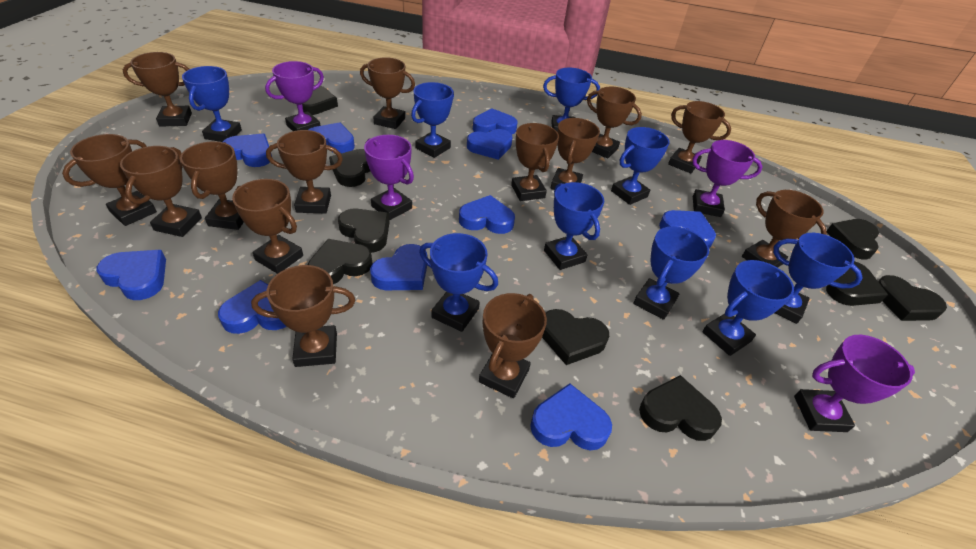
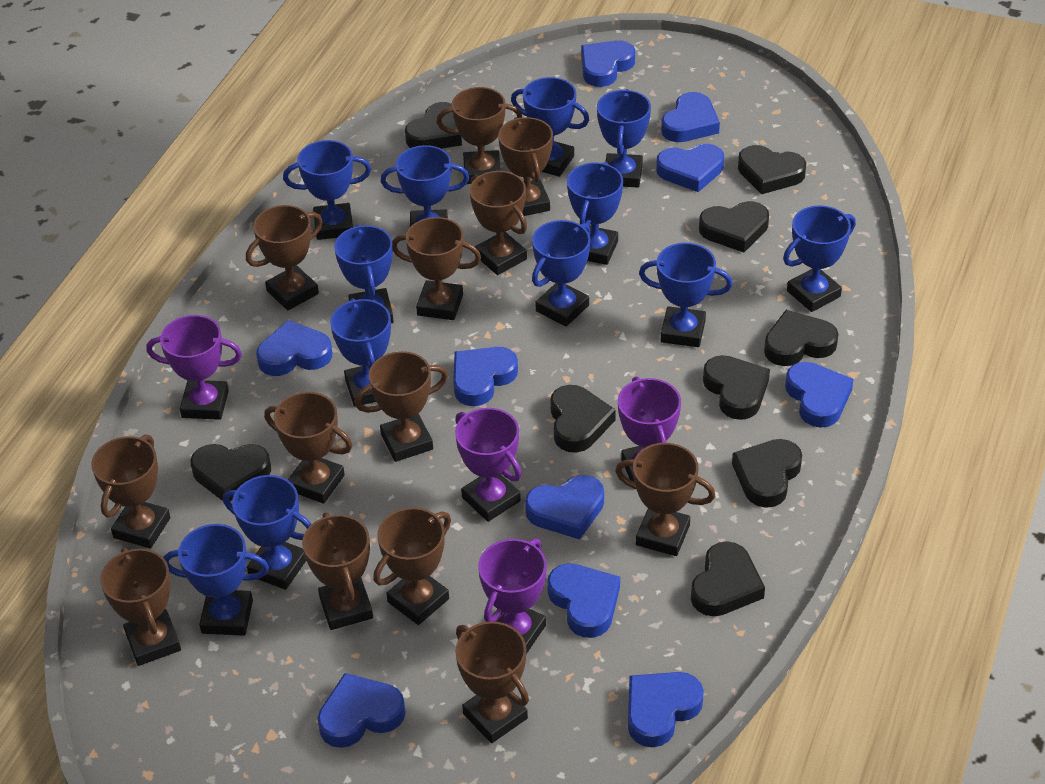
blue trophy: [182,66,242,142] [411,82,454,158] [419,233,498,332] [543,68,600,131] [544,182,604,270] [611,127,670,205] [633,226,709,320] [702,260,794,356] [773,233,863,324] = 9 -> [163,524,269,635] [223,475,312,590] [283,140,371,240] [330,298,391,407] [334,224,394,323] [381,145,469,227] [511,77,589,177] [532,220,591,327] [567,162,623,265] [597,89,651,188] [639,243,733,347] [783,205,856,312] = 12
brown trophy: [62,134,157,226] [120,146,202,237] [123,52,192,126] [180,141,244,230] [232,179,303,274] [251,265,355,367] [266,130,343,213] [360,57,415,129] [479,293,547,398] [511,123,559,201] [551,118,600,190] [587,87,642,158] [668,101,731,173] [742,190,827,268] = 14 -> [91,435,170,548] [100,547,181,666] [246,205,323,310] [264,392,353,504] [302,512,373,630] [354,351,448,462] [373,507,451,625] [392,217,481,320] [437,87,522,184] [455,621,529,743] [469,171,527,275] [498,117,553,216] [615,443,715,556] = 13

